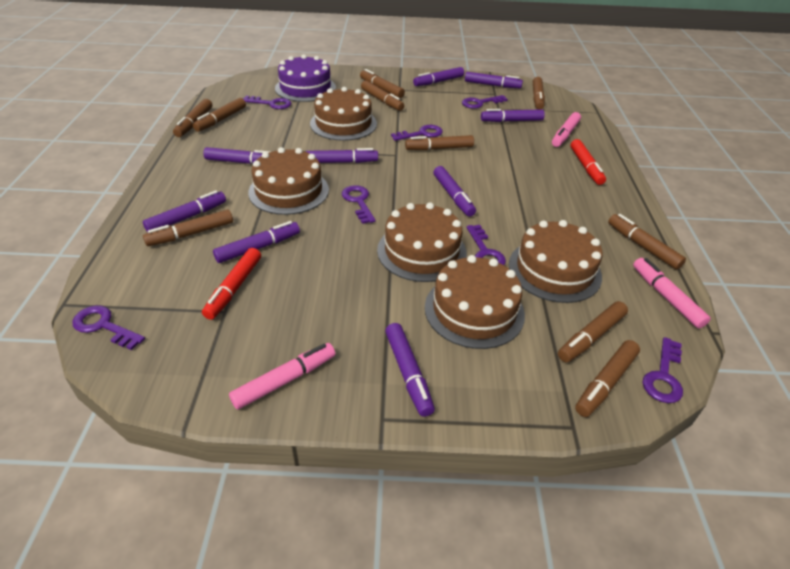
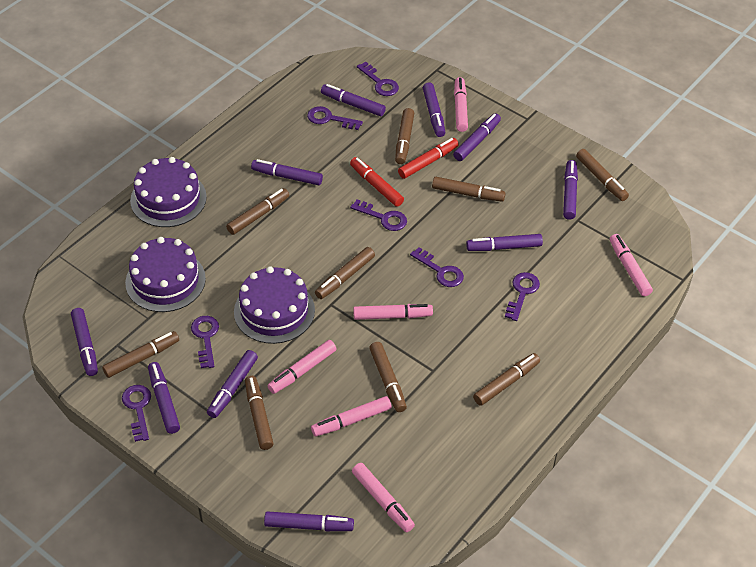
brown cake: [248,147,329,215] [310,87,377,141] [377,202,467,282] [425,255,525,349] [509,220,603,303] = 5 -> none = 0
brown marker: [143,209,233,246] [173,99,212,137] [193,98,246,132] [360,69,405,98] [361,80,404,111] [405,135,474,150] [533,77,545,110] [558,301,628,363] [575,340,640,417] [608,214,686,270] = 10 -> [102,331,179,378] [226,188,289,235] [245,376,274,450] [315,247,375,299] [369,342,407,412] [395,108,414,164] [432,177,506,202] [473,353,540,406] [576,149,629,201] = 9
pink marker: [229,343,335,410] [552,112,581,147] [633,258,711,328] = 3 -> [268,340,336,394] [311,396,392,437] [352,463,415,532] [353,304,433,320] [454,77,468,132] [610,234,653,296] = 6
purple cake: [275,54,336,102] = 1 -> [125,237,206,312] [130,157,207,227] [234,266,315,344] = 3
purple marker: [143,190,226,232] [204,147,270,164] [213,221,300,263] [306,148,378,163] [385,323,435,417] [413,67,464,86] [433,166,476,217] [465,72,523,88] [481,109,545,122] = 9 -> [71,308,98,376] [148,362,180,434] [207,350,258,418] [251,159,323,185] [264,511,354,531] [321,84,386,116] [423,83,445,137] [453,113,501,161] [466,234,543,251] [563,160,578,220] = 10

